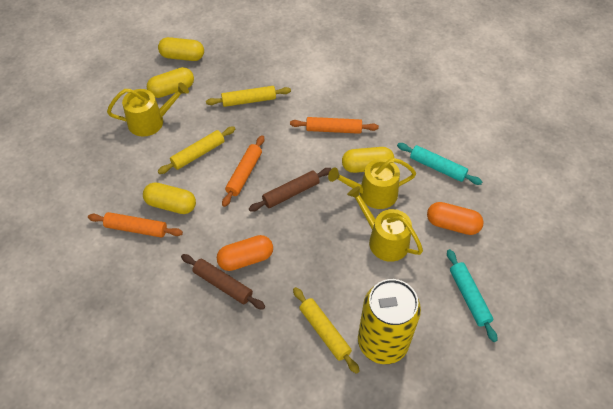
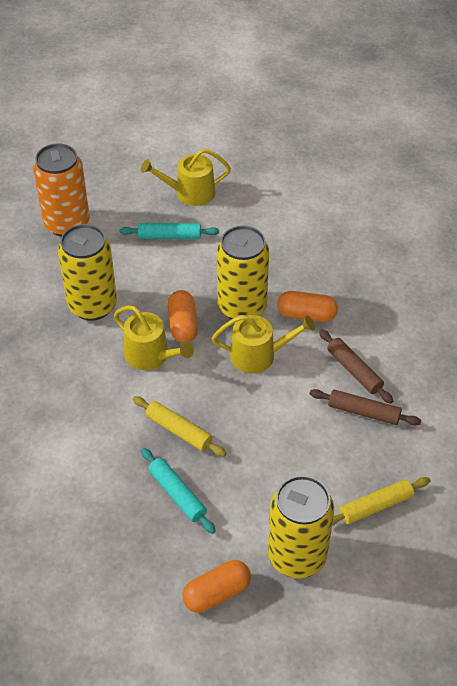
orange can: none = 0 -> [33,143,90,237] = 1
orange capsule: [217,235,273,271] [427,202,484,235] = 2 -> [168,290,198,343] [182,560,251,613] [277,291,338,322] = 3
orange rolling pin: [88,212,183,238] [222,135,264,207] [290,117,379,134] = 3 -> none = 0
yellow can: [358,279,421,364] = 1 -> [58,224,117,321] [217,225,269,319] [268,475,334,579] = 3
yellow capsule: [143,182,196,214] [147,67,194,98] [158,37,204,61] [342,147,394,173] = 4 -> none = 0
yellow rolling pin: [158,126,235,174] [206,86,291,107] [293,287,359,374] = 3 -> [133,396,226,457] [332,477,430,526] = 2

